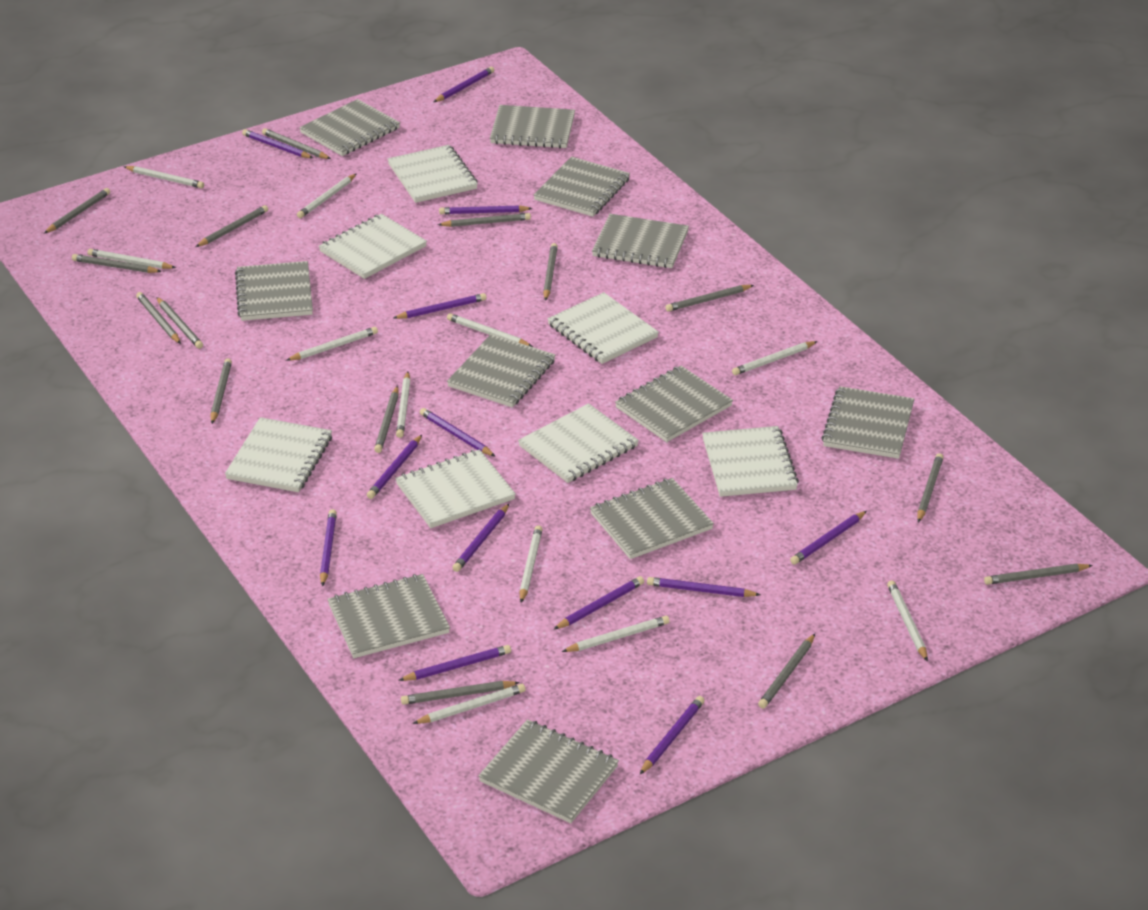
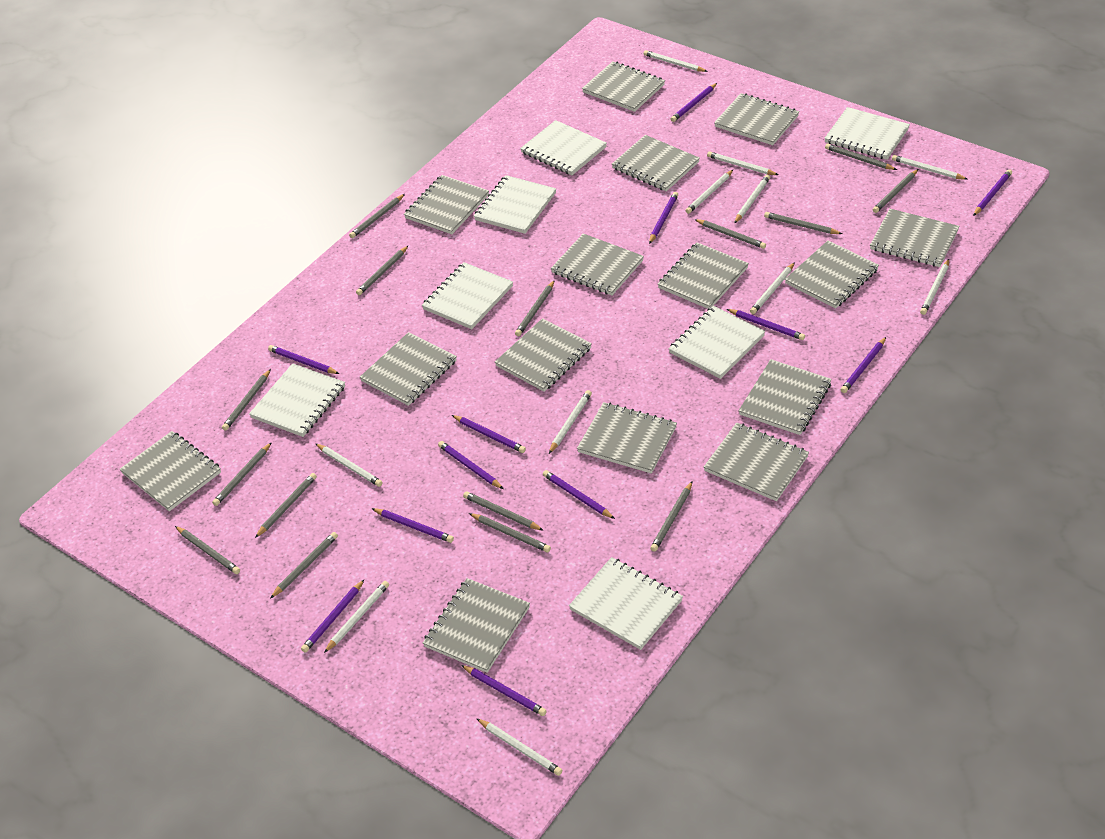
grey notebook: [235,261,313,321] [299,99,400,156] [328,574,450,658] [447,334,555,407] [478,719,619,823] [490,105,575,148] [534,157,630,217] [590,478,714,559] [592,214,689,268] [615,366,733,442] [821,386,914,459] = 11 -> [120,431,221,511] [360,332,457,406] [404,175,489,234] [423,578,530,673] [495,318,592,392] [551,233,644,295] [577,402,677,474] [582,61,665,112] [612,135,700,191] [658,242,749,309] [704,423,809,501] [714,93,799,145] [739,359,832,435] [785,240,879,309] [870,209,959,267] = 15
purple pencil: [242,129,313,158] [320,509,337,587] [367,435,422,499] [393,293,487,319] [399,645,511,681] [420,408,496,457] [434,67,494,102] [439,205,532,214] [452,504,509,572] [554,576,644,629] [640,696,705,774] [647,577,760,597] [790,511,867,565] = 13 -> [268,345,339,374] [301,580,364,653] [372,508,454,543] [438,441,503,489] [452,415,526,453] [461,665,547,716] [543,470,615,519] [649,192,678,244] [671,83,717,122] [727,309,805,340] [841,337,886,393] [973,169,1012,216] = 12

